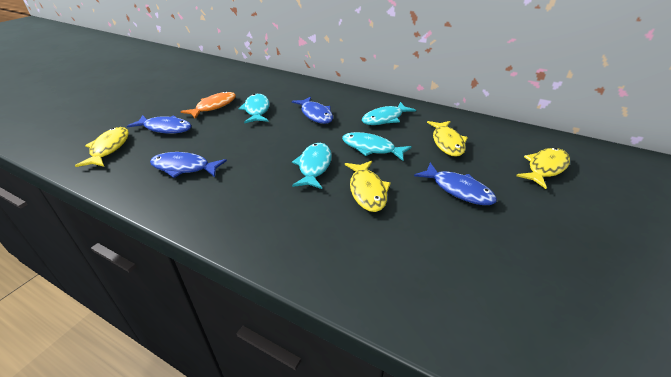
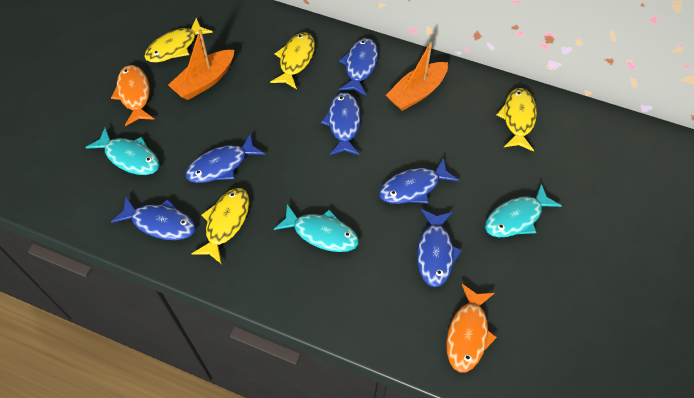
blue fish: [127,115,191,134] [150,152,227,178] [292,96,333,124] [414,163,497,205] = 4 -> [111,197,196,240] [185,133,265,183] [321,92,361,155] [339,38,378,95] [379,158,459,204] [417,209,462,287] = 6
orange boat: none = 0 -> [168,29,234,100] [386,42,448,111] = 2
orange fish: [181,91,236,119] = 1 -> [111,65,155,126] [446,284,497,372] = 2
turquoise fish: [238,94,270,123] [292,143,332,189] [342,132,412,161] [362,102,416,125] = 4 -> [85,127,160,175] [274,204,359,252] [485,184,562,237] = 3

